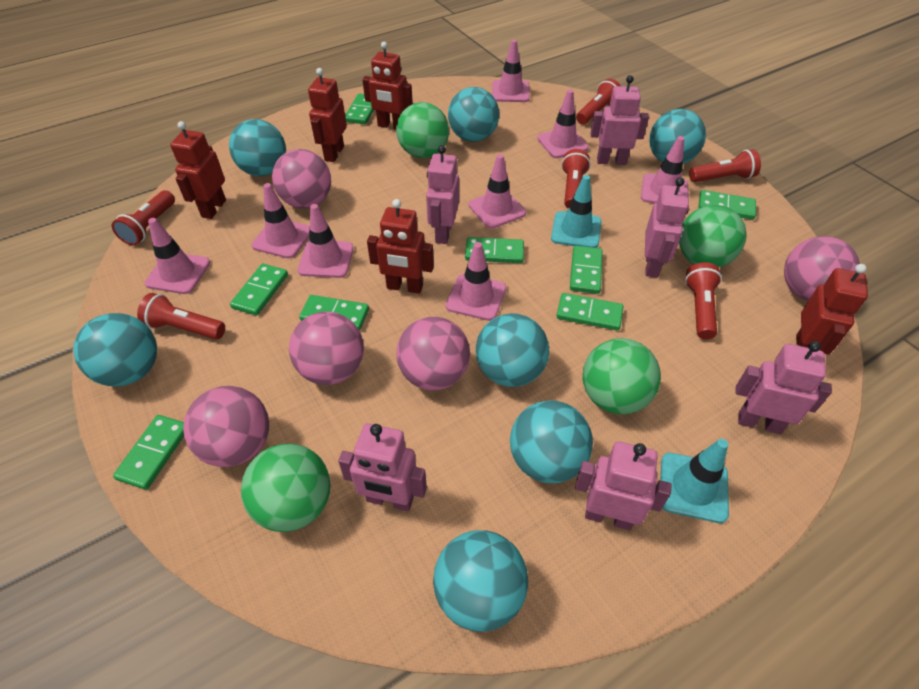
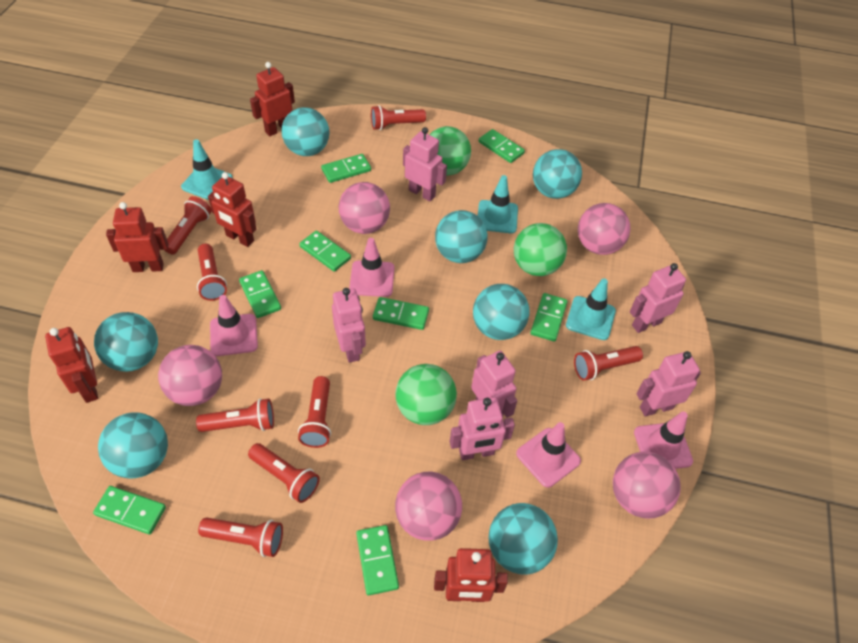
green ball: [241,444,331,532] [396,102,449,158] [583,338,661,414] [679,205,747,268] = 4 -> [395,364,457,425] [430,126,471,176] [514,223,567,276] = 3
pink traffic cone: [144,218,210,294] [251,183,310,258] [298,204,354,278] [446,242,506,321] [469,154,526,229] [492,40,530,102] [537,90,589,158] [641,136,688,204] = 8 -> [210,295,258,356] [349,238,394,297] [516,422,581,488] [634,412,693,469] = 4
red flashlight: [112,190,175,245] [137,293,225,339] [561,149,591,209] [576,79,621,124] [685,262,722,339] [689,149,761,182] = 6 -> [165,196,212,255] [196,398,274,432] [197,244,227,301] [198,517,283,557] [248,443,320,503] [298,376,331,448] [371,105,426,130] [574,346,643,381] = 8
turquoise traffic cone: [551,175,601,248] [660,439,729,523] = 2 -> [181,139,233,200] [478,175,518,233] [566,278,616,340] = 3

